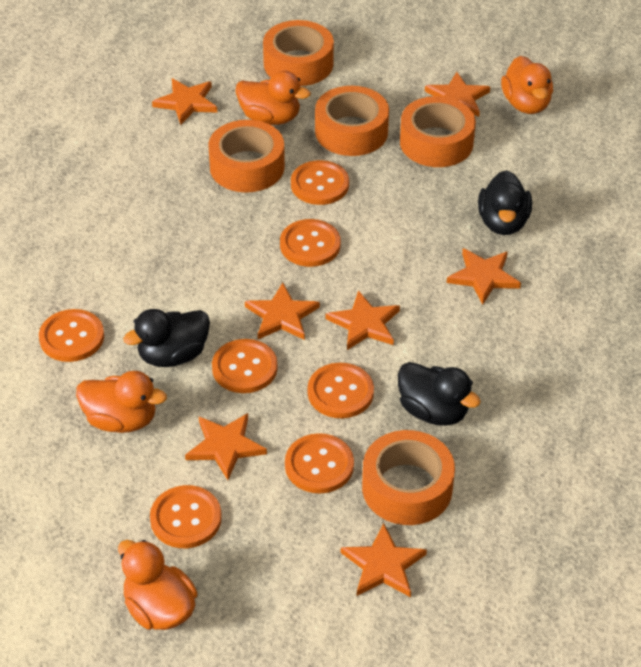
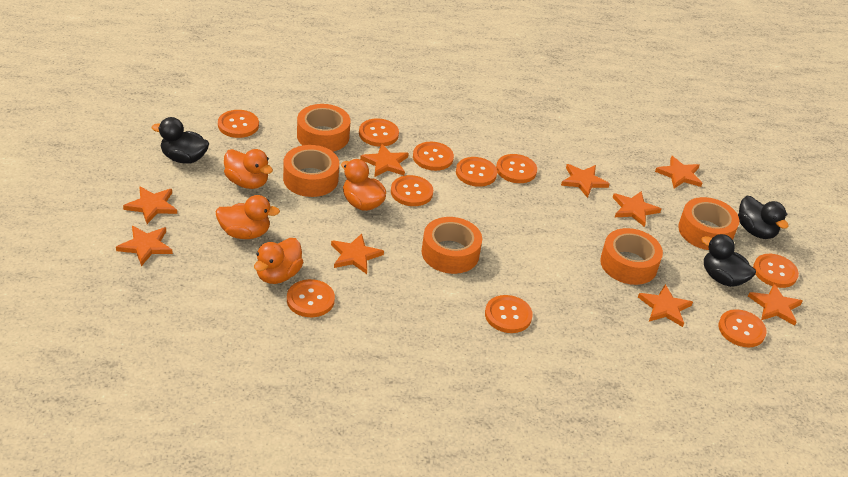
orange button: [39,309,104,362] [150,485,222,548] [212,339,278,393] [280,219,341,267] [285,433,354,494] [291,160,349,205] [308,363,374,418] = 7 -> [218,110,259,138] [287,279,335,317] [359,119,399,147] [391,175,433,206] [413,142,454,171] [456,157,497,187] [485,295,533,333] [496,154,537,183] [719,309,767,347] [753,254,799,288] = 10
orange star: [152,78,218,125] [185,413,267,480] [245,283,320,340] [326,290,400,350] [341,523,427,597] [425,72,490,117] [447,248,521,305] = 7 -> [116,226,173,266] [123,186,177,224] [331,233,384,274] [360,144,409,177] [561,164,610,198] [612,191,661,227] [638,284,693,327] [655,156,702,189] [748,284,803,326] = 9

